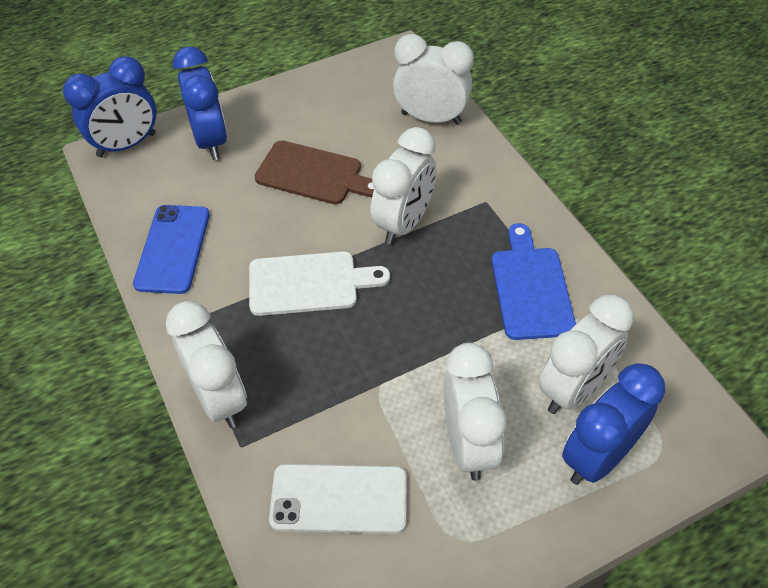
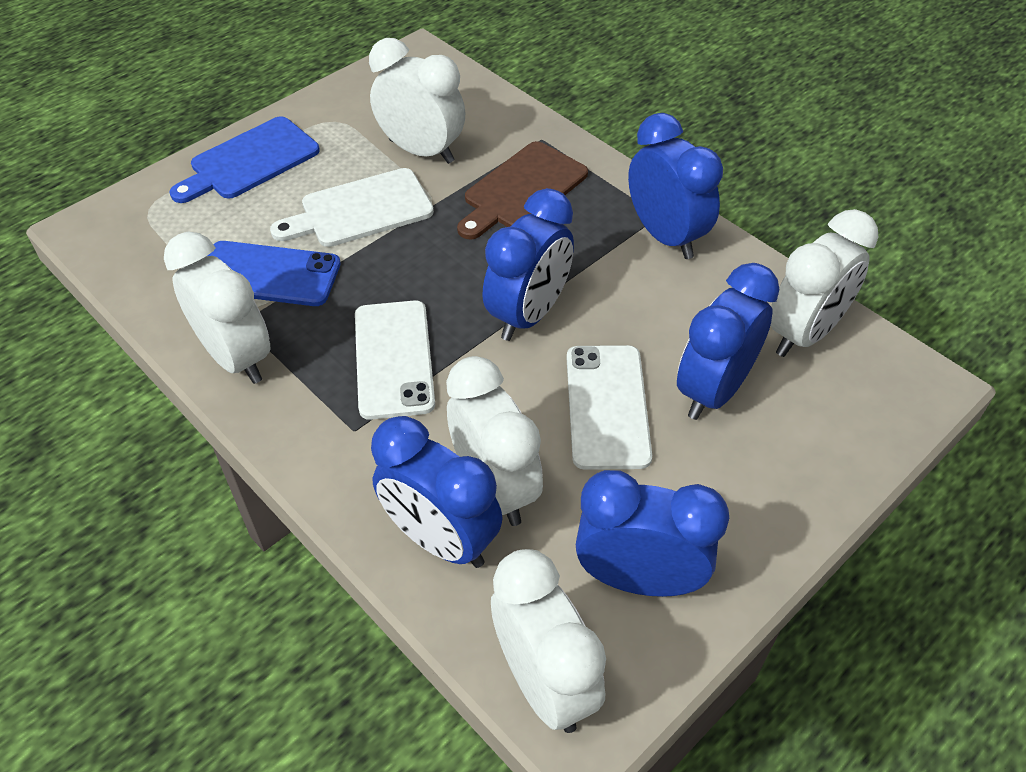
blue clock: [63,56,156,157] [173,47,227,160] [562,363,665,485] = 3 -> [371,416,502,568] [482,188,574,341] [576,470,729,597] [628,113,723,259] [677,263,780,420] = 5
white phone: [269,464,407,534] = 1 -> [355,300,435,420] [567,345,652,470] = 2

